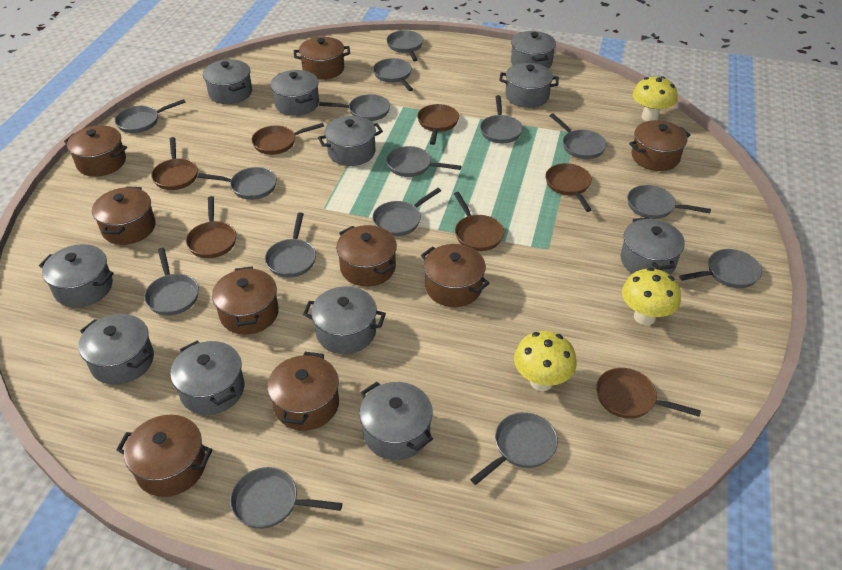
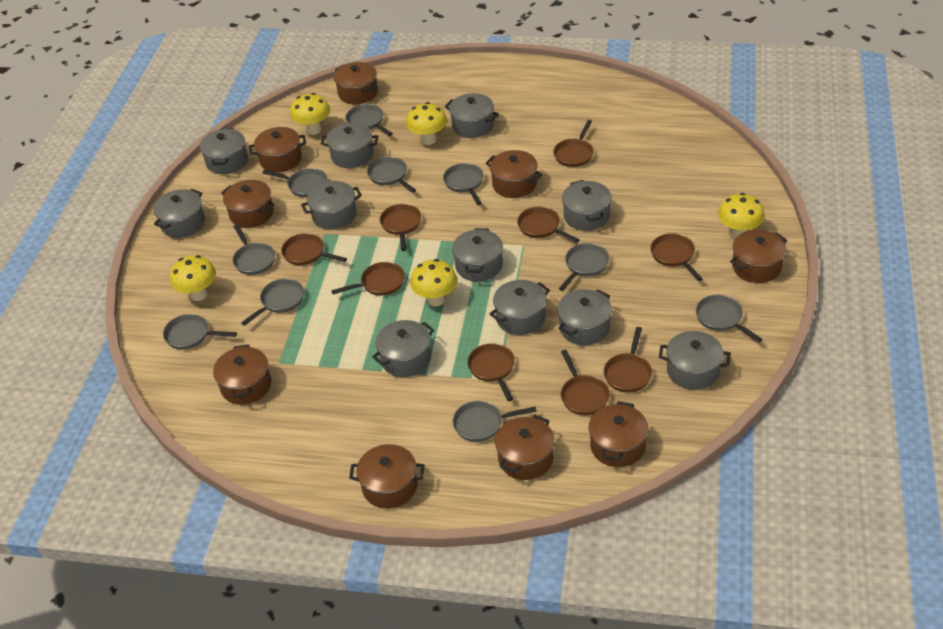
brown pan: [151,137,198,190] [186,196,236,258] [251,123,324,155] [417,104,459,145] [454,192,504,251] [545,163,592,212] [596,368,701,419] = 7 -> [281,233,347,265] [331,262,405,296] [380,204,421,251] [467,343,515,401] [517,207,580,243] [553,120,594,167] [561,350,610,415] [603,327,652,392] [650,233,703,281] = 9
grey pan: [115,99,186,133] [144,248,199,316] [198,167,277,200] [230,467,342,529] [265,212,316,278] [319,94,390,121] [372,188,441,236] [373,58,413,91] [386,30,423,61] [386,146,461,177] [470,412,558,485] [480,95,523,143] [550,113,607,159] [627,185,711,219] [679,249,762,288] = 15 -> [163,314,237,350] [232,224,275,275] [241,278,304,326] [262,168,328,197] [346,104,393,136] [367,157,416,193] [443,163,484,205] [453,401,537,442] [559,243,609,291] [696,295,763,342] = 10
yellow mushroom: [514,331,577,391] [622,268,681,325] [633,76,678,121] = 3 -> [170,255,216,301] [290,93,330,135] [406,102,447,145] [410,259,457,306] [718,193,765,239] = 5

